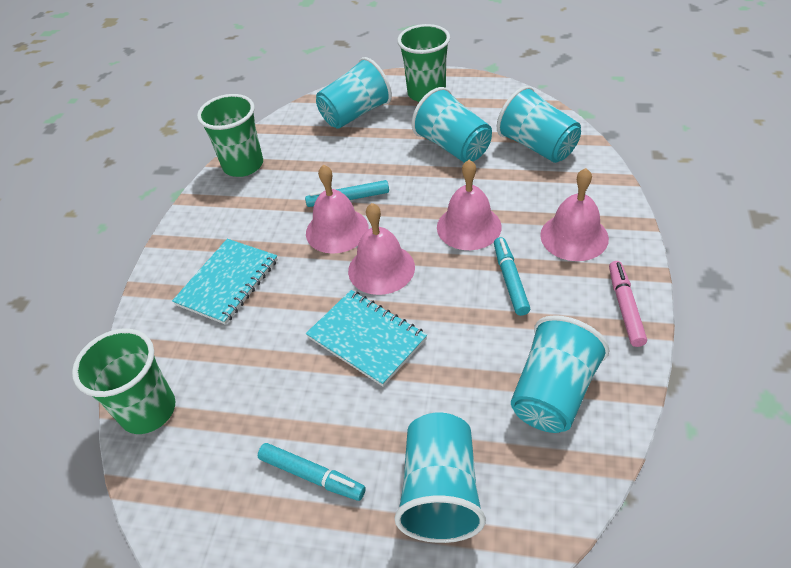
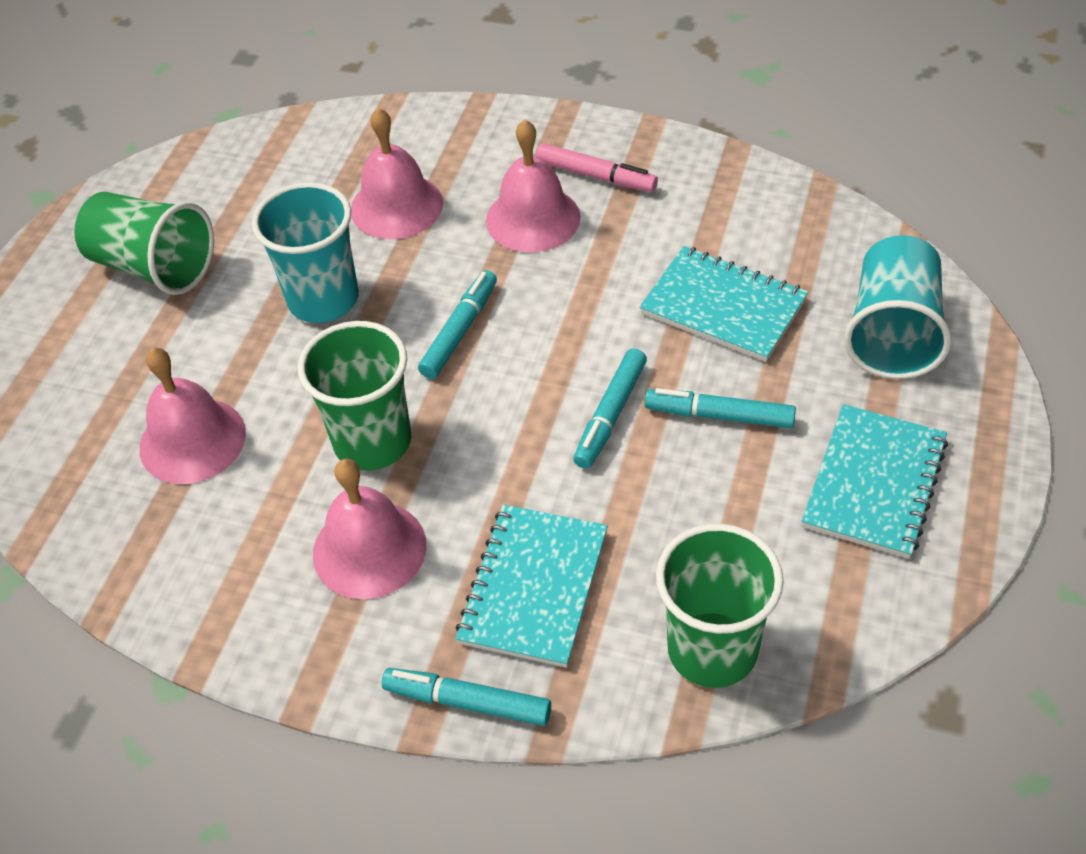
turquoise cup: [316,57,392,129] [394,413,486,543] [412,87,492,163] [497,86,581,163] [511,315,609,433] = 5 -> [252,182,359,323] [844,235,951,379] = 2
turquoise marker: [258,443,366,501] [305,180,389,207] [494,237,530,316] = 3 -> [382,668,551,726] [418,270,497,379] [573,348,647,469] [645,388,796,428] = 4
turquoise notebook: [172,239,278,325] [306,290,427,387] = 2 -> [455,504,608,668] [639,246,808,362] [802,404,948,559] = 3

